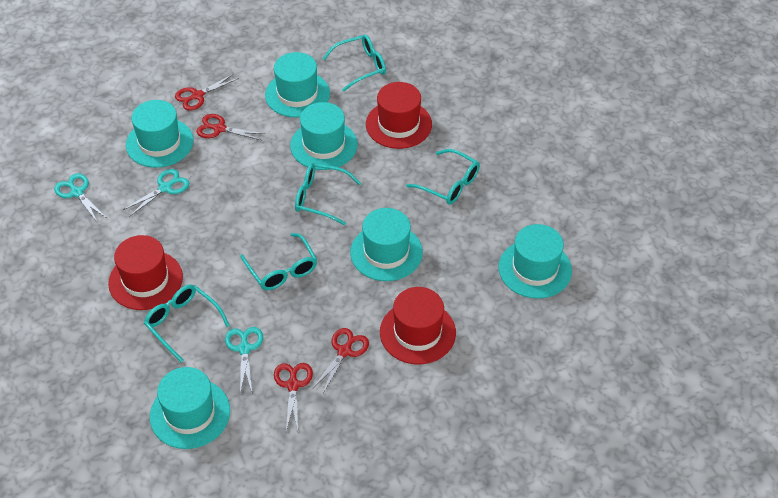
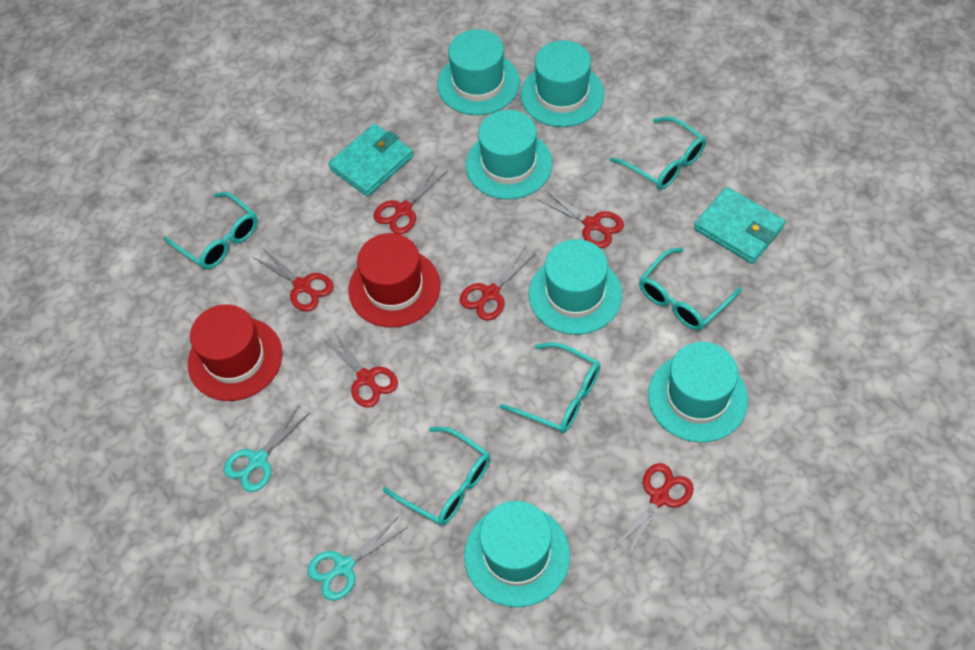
red hat: [108,235,183,310] [366,82,432,149] [380,287,456,364] = 3 -> [188,304,283,401] [348,233,440,327] = 2
red scissors: [175,74,239,111] [196,114,265,140] [274,363,313,431] [312,328,369,393] = 4 -> [253,248,334,311] [323,330,398,408] [374,166,447,234] [460,247,536,321] [537,190,624,248] [614,463,694,559] = 6
turquoise scissors: [54,173,107,223] [123,169,189,217] [225,327,263,394] = 3 -> [224,405,310,492] [307,516,408,601] = 2
turquoise wallet: none = 0 -> [328,124,413,196] [694,187,785,264] = 2

